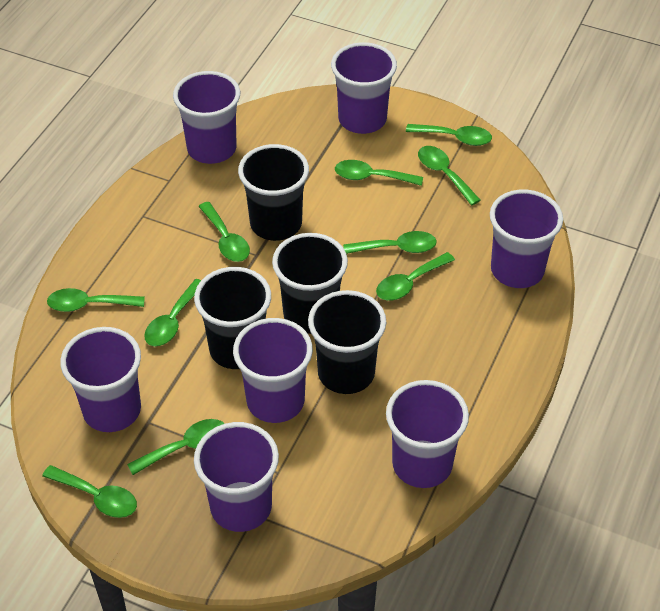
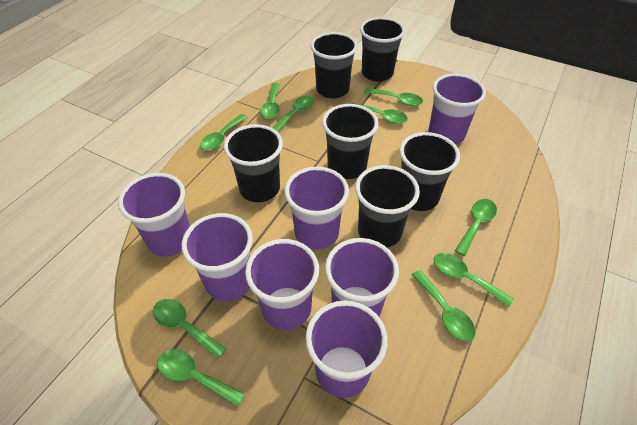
black cup: [194,267,271,369] [238,144,309,241] [272,233,348,334] [308,290,387,394] = 4 -> [224,124,283,202] [310,32,358,99] [322,104,378,179] [355,165,420,247] [360,17,405,82] [399,132,460,211] = 6

